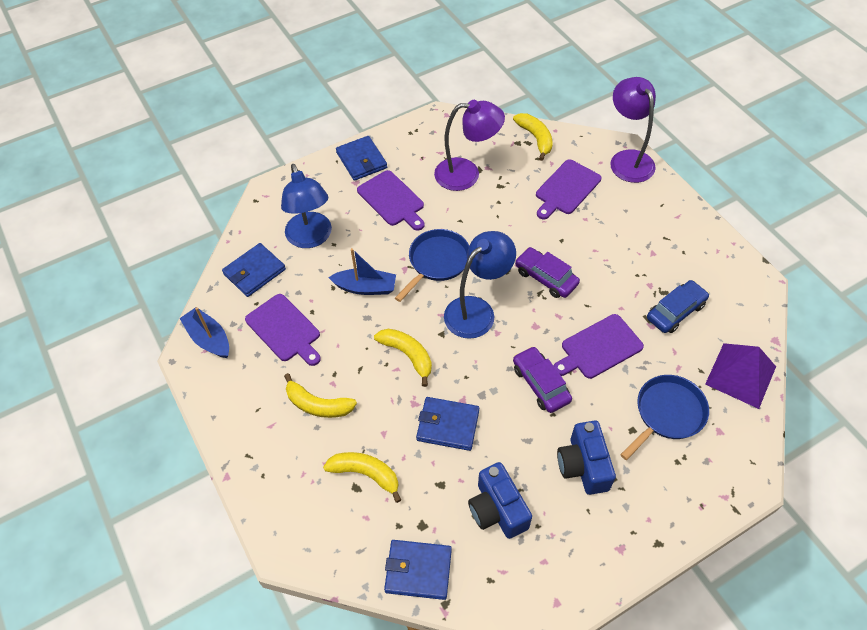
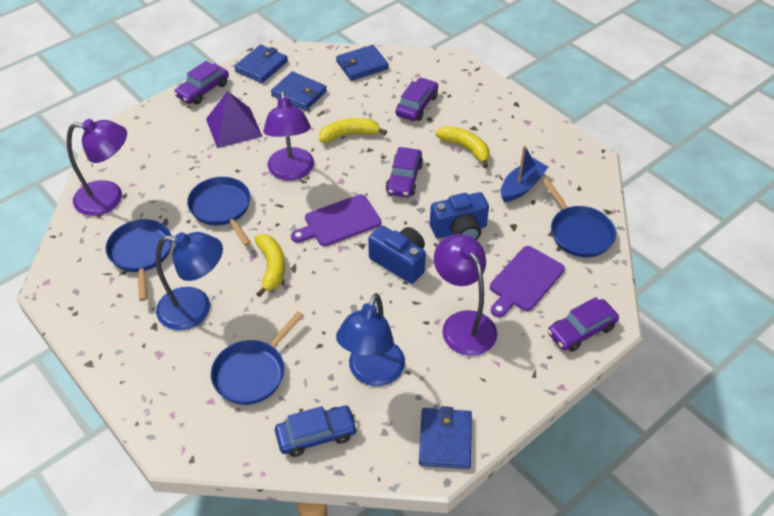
blue boat: [179,307,229,358] [328,248,396,295] = 2 -> [501,146,548,202] = 1
blue pan: [395,229,469,302] [620,375,709,460] = 2 -> [106,219,172,301] [187,177,251,246] [211,311,304,405] [542,178,616,257] = 4
purple car: [513,346,572,413] [515,247,580,298] = 2 -> [174,61,229,104] [386,147,423,197] [396,77,438,121] [548,297,619,352] = 4
purple cutting board: [245,294,321,366] [357,170,425,231] [536,159,602,220] [553,314,644,379] = 4 -> [291,194,381,246] [490,246,565,317] = 2
purple lamp: [434,100,505,191] [610,77,656,183] = 2 -> [67,119,127,216] [263,90,314,180] [434,234,497,356] = 3
yellow banana: [284,373,357,418] [323,452,401,503] [374,329,432,387] [513,113,553,161] = 4 -> [255,234,285,297] [319,118,387,142] [435,126,490,168] = 3

